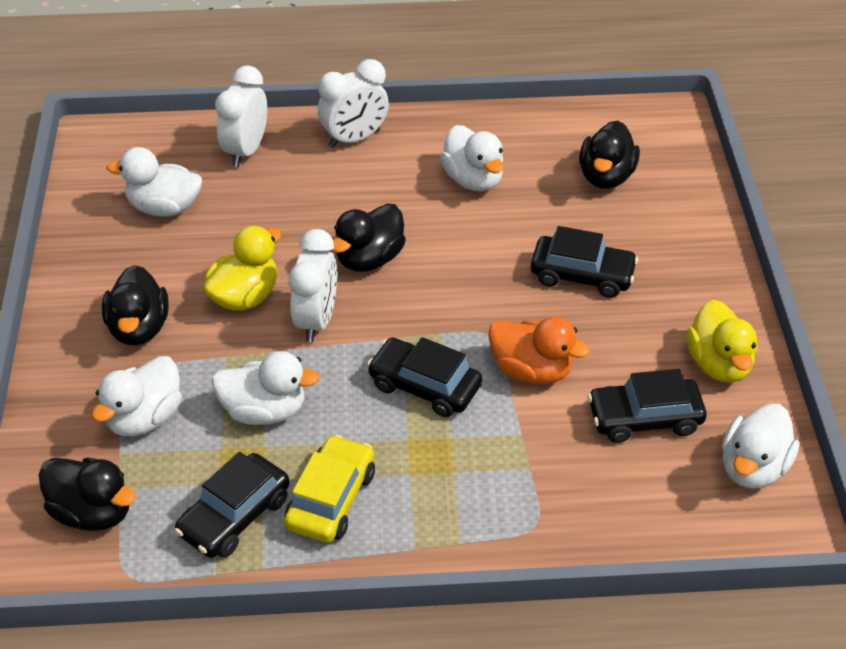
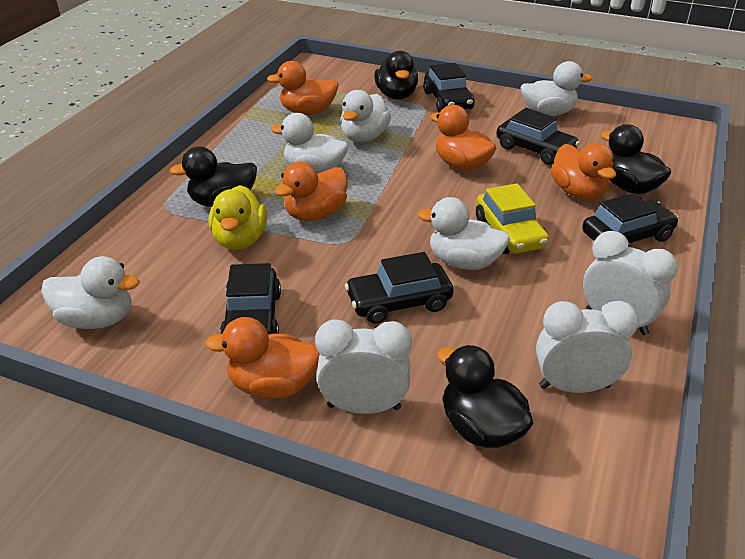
black car: [175,452,289,558] [367,337,482,417] [531,226,638,298] [588,369,707,443] = 4 -> [220,263,281,335] [345,252,454,324] [423,63,475,112] [496,108,580,165] [582,193,679,247] = 5
orange duck: [488,317,590,385] = 1 -> [205,317,320,399] [267,61,339,115] [275,162,348,221] [430,105,496,171] [551,143,616,200] = 5
yellow duck: [203,226,281,311] [686,300,757,382] = 2 -> [209,185,267,250] = 1

